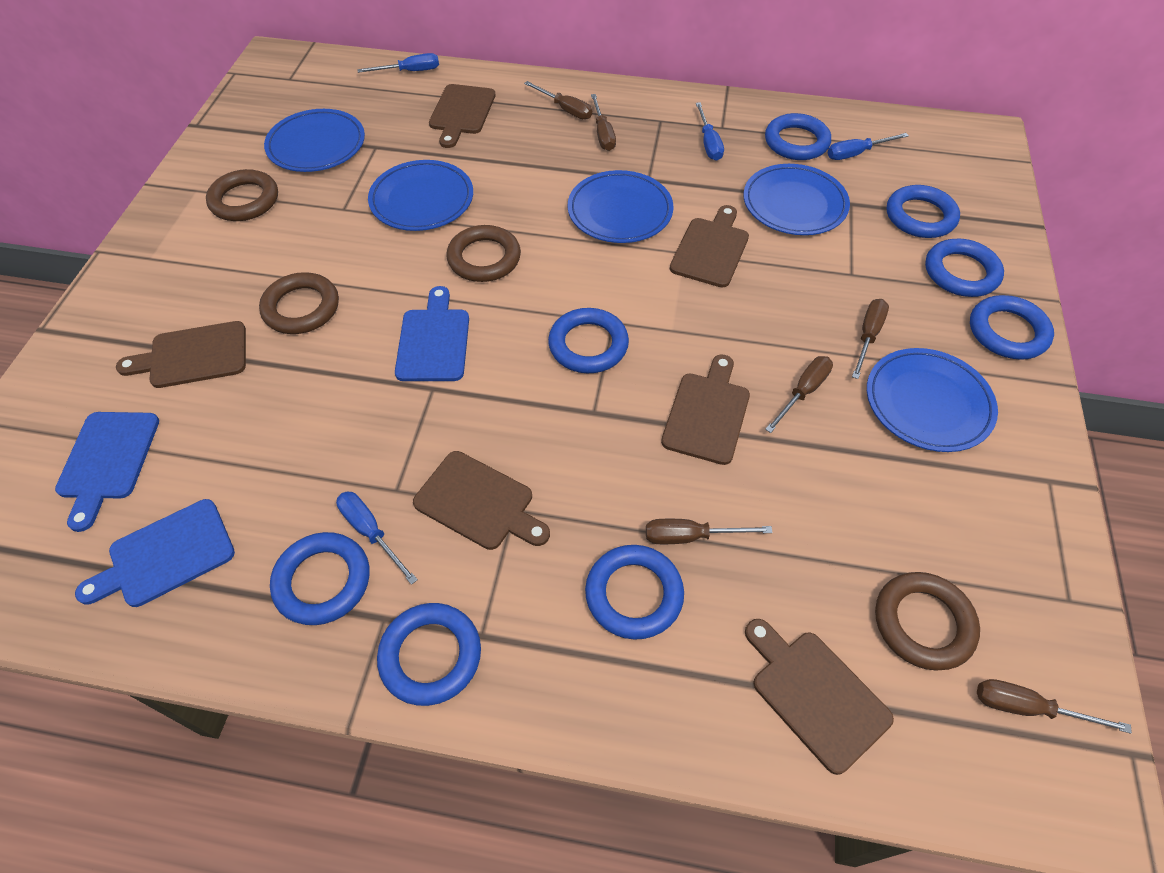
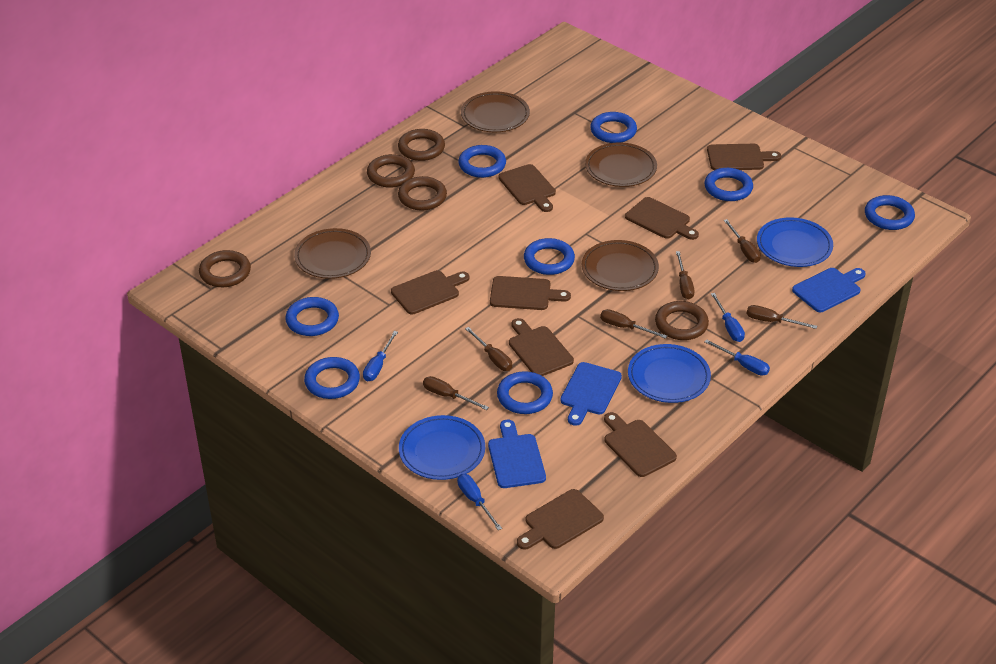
blue plate: [264,109,365,172] [368,160,473,231] [568,170,673,243] [743,164,850,235] [867,348,998,452] = 5 -> [399,415,485,480] [628,344,711,403] [757,217,833,267] = 3
brown cutting board: [116,321,246,388] [413,451,550,550] [429,84,495,148] [661,355,750,465] [670,205,749,288] [745,619,894,775] = 6 -> [391,270,469,314] [490,276,571,310] [498,164,556,212] [509,318,574,376] [517,489,604,550] [604,412,677,477] [625,197,699,240] [707,144,781,170] = 8
brown plate: none = 0 -> [294,228,371,279] [461,91,530,132] [582,240,659,291] [585,142,657,187] = 4
brown ring: [206,169,278,221] [259,272,339,334] [447,225,521,282] [875,572,980,671] = 4 -> [199,250,251,287] [367,154,415,188] [398,129,445,161] [398,176,447,211] [655,301,709,340] = 5

